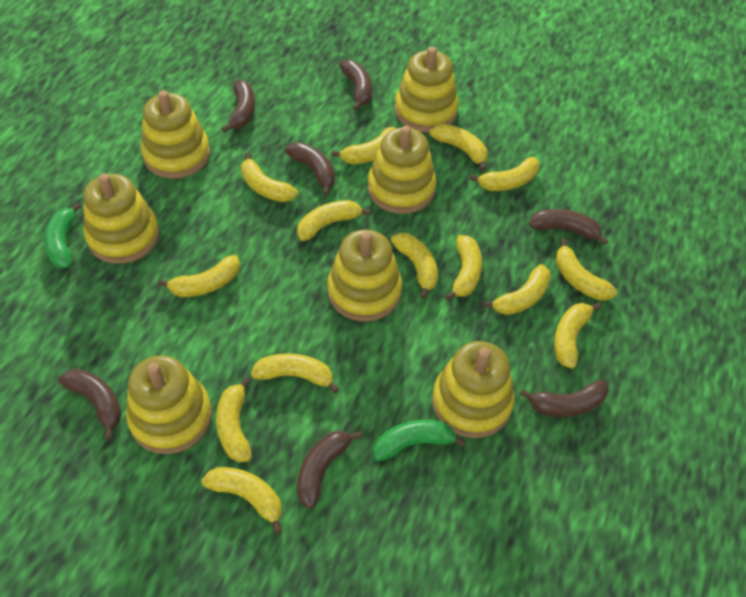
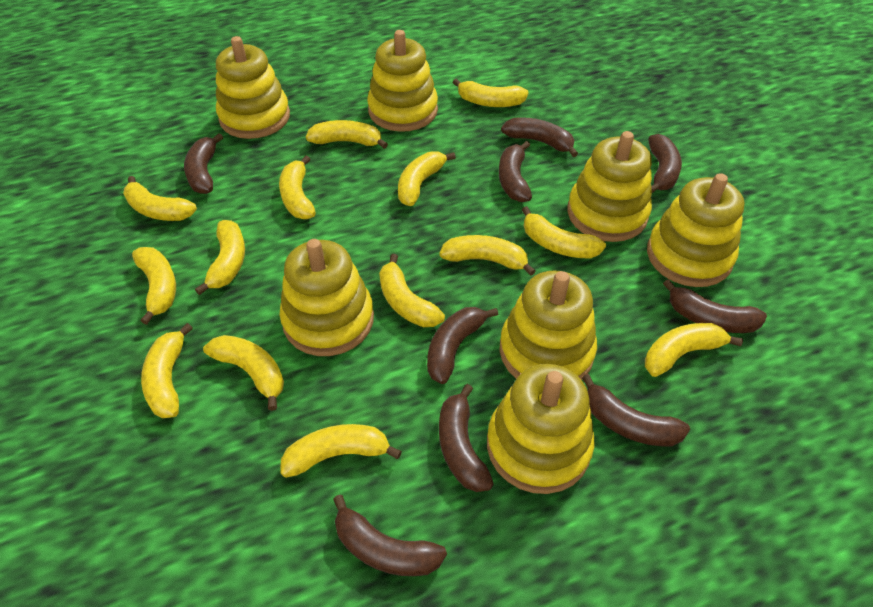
brown banana: [58,369,122,440] [221,80,255,133] [285,142,335,195] [297,431,362,509] [339,60,372,111] [520,380,609,417] [529,209,608,245] = 7 -> [184,133,223,194] [333,495,447,576] [427,307,498,384] [439,384,494,492] [499,141,532,202] [501,117,578,157] [582,374,690,446] [648,134,682,193] [663,279,767,333] = 9
green banana: [44,202,82,268] [374,420,466,462] = 2 -> none = 0

